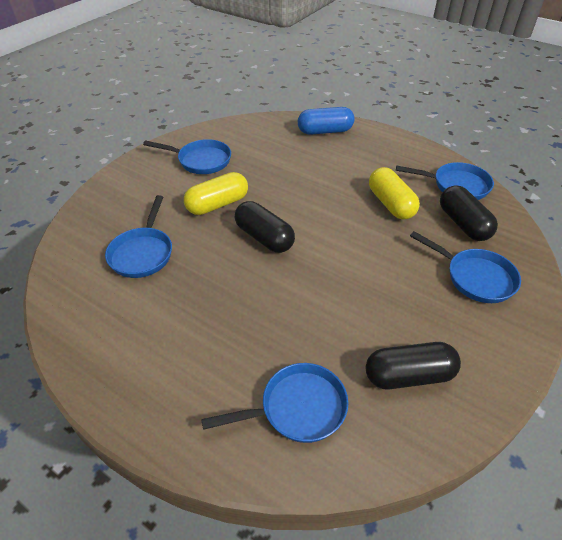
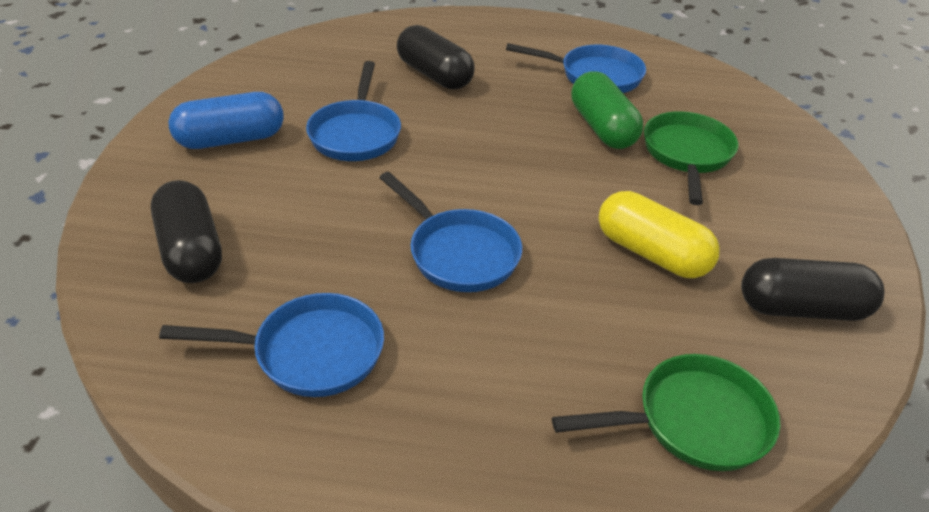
blue pan: [105,195,172,278] [143,139,231,174] [201,363,348,443] [396,162,494,200] [410,231,521,303] = 5 -> [159,293,384,397] [306,61,401,161] [379,172,522,292] [506,43,646,93] = 4
green capsule: none = 0 -> [571,71,643,149] = 1
green pan: none = 0 -> [552,354,781,471] [644,111,738,205] = 2
yellow capsule: [184,172,248,215] [369,167,420,220] = 2 -> [599,191,720,278] = 1

